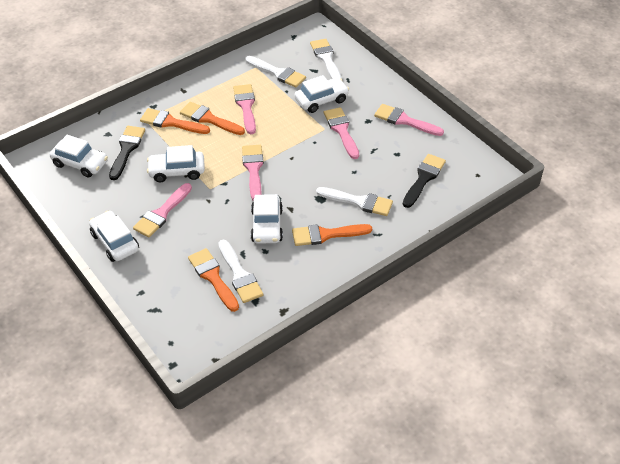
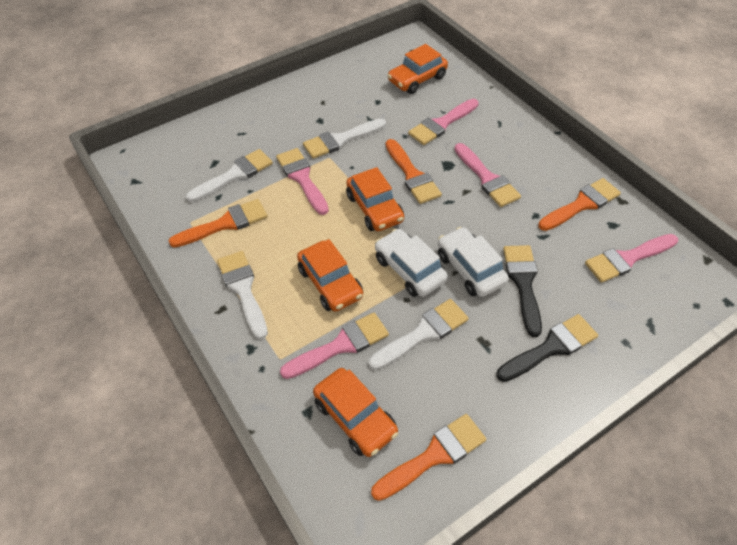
orange car: none = 0 -> [297,239,363,312] [313,368,398,457] [346,167,404,231] [387,44,448,94] = 4
white car: [50,135,108,178] [89,211,139,262] [147,145,205,182] [251,194,283,244] [295,75,349,113] = 5 -> [375,229,448,297] [438,227,509,297] = 2

